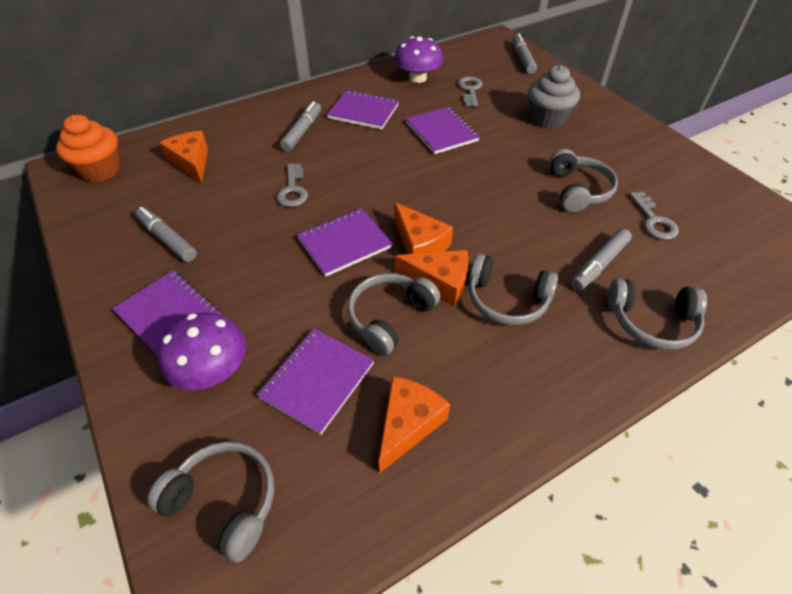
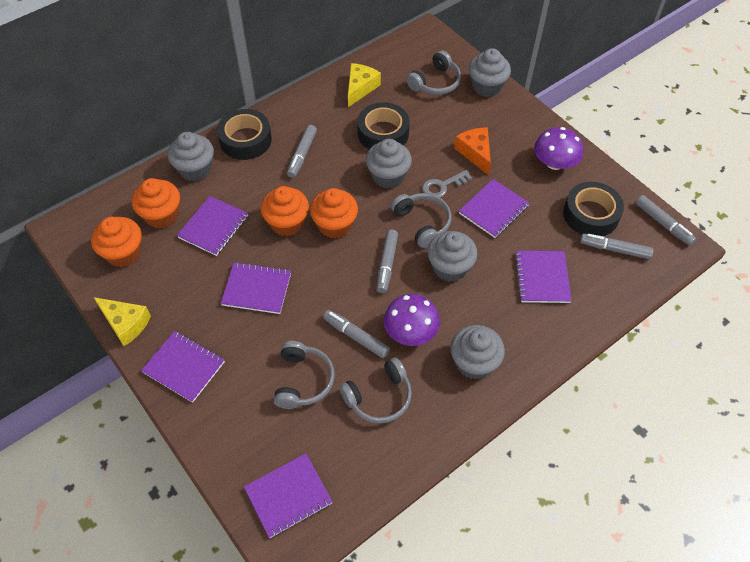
black tape: none = 0 -> [217,109,272,160] [357,102,410,149] [563,182,624,236] = 3
grey cupcake: [528,65,580,129] = 1 -> [167,132,214,182] [366,139,412,189] [427,231,478,282] [451,325,505,379] [469,48,511,97] = 5
grey headphones: [147,441,274,563] [347,273,440,356] [469,254,558,325] [549,149,618,212] [608,278,707,350] = 5 -> [274,341,335,409] [339,357,412,424] [391,193,452,248] [406,50,461,95] = 4
grey key: [277,164,308,207] [458,76,483,107] [629,191,679,240] = 3 -> [422,170,472,198] = 1
grey marker: [135,207,197,262] [280,101,321,152] [512,34,537,74] [571,229,632,291] = 4 -> [287,125,317,178] [323,310,390,358] [376,230,398,293] [580,233,653,259] [636,195,696,246] = 5
orange cheese: [160,131,208,184] [379,376,450,473] [394,202,453,254] [395,250,468,306] = 4 -> [454,127,491,175] = 1
orange cupcake: [56,115,121,182] = 1 -> [91,217,142,267] [132,178,180,229] [261,186,309,237] [310,188,358,239] = 4
purple notebook: [112,270,220,356] [257,329,374,435] [297,208,393,276] [327,90,399,129] [406,107,480,154] = 5 -> [141,331,225,403] [177,196,248,256] [221,262,291,314] [244,453,333,538] [459,179,529,238] [515,251,572,303] = 6
yellow cheese: none = 0 -> [93,297,151,346] [348,63,381,107] = 2

